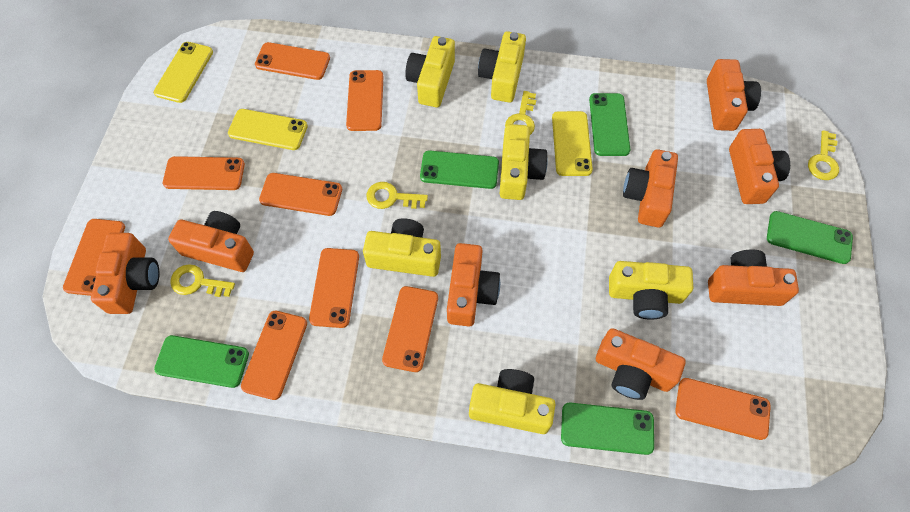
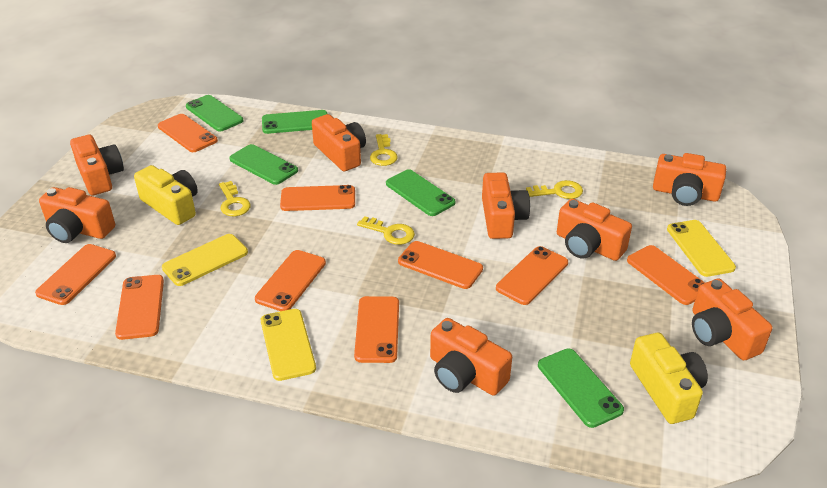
yellow camera: [363,218,441,277] [405,36,455,107] [469,369,556,434] [478,31,526,103] [500,124,548,200] [609,261,693,320] = 6 -> [134,165,198,225] [630,333,708,424] = 2

